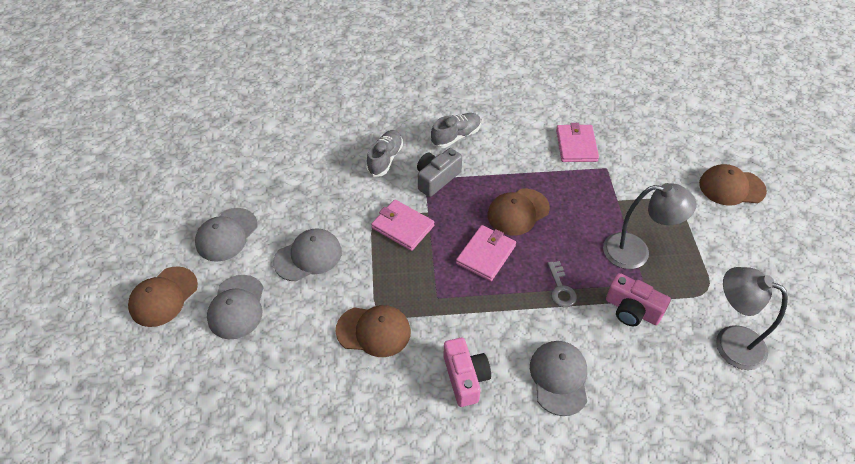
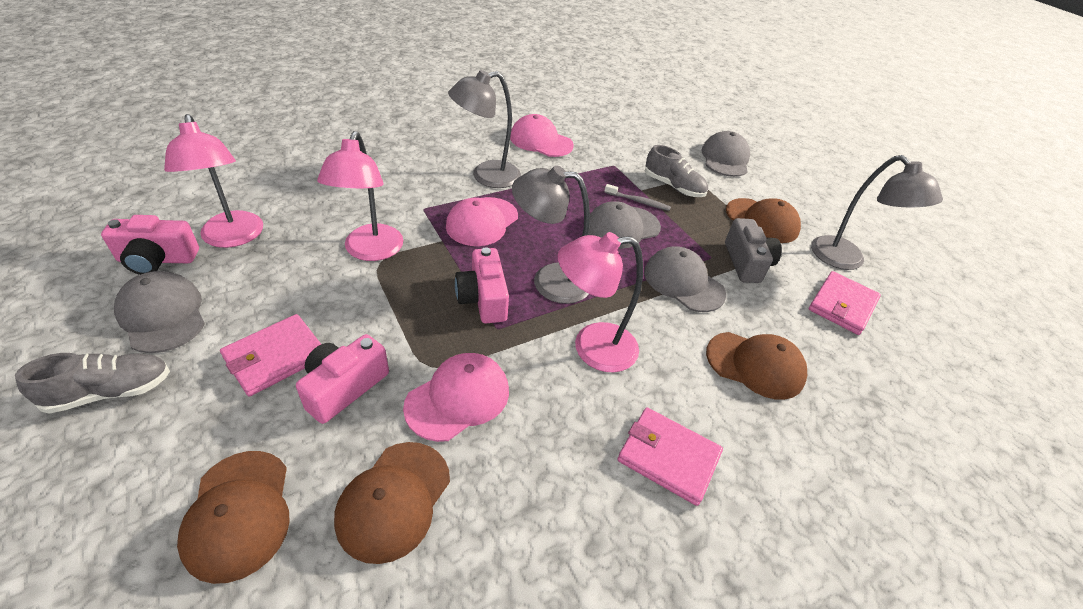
grey key: [548,261,577,307] = 1 -> none = 0
grey lamp: [603,183,697,269] [716,267,788,370] = 2 -> [448,70,521,188] [512,165,590,304] [811,155,943,270] = 3
grey toothbrush: none = 0 -> [605,184,671,211] = 1
pink camera: [443,338,491,407] [606,273,671,326] = 2 -> [101,215,199,275] [296,334,389,424] [455,247,509,323] = 3
pink cap: none = 0 -> [403,353,509,442] [446,197,518,246] [510,114,574,157] = 3
pink lamp: none = 0 -> [164,114,263,248] [317,131,403,261] [557,232,643,373] = 3

